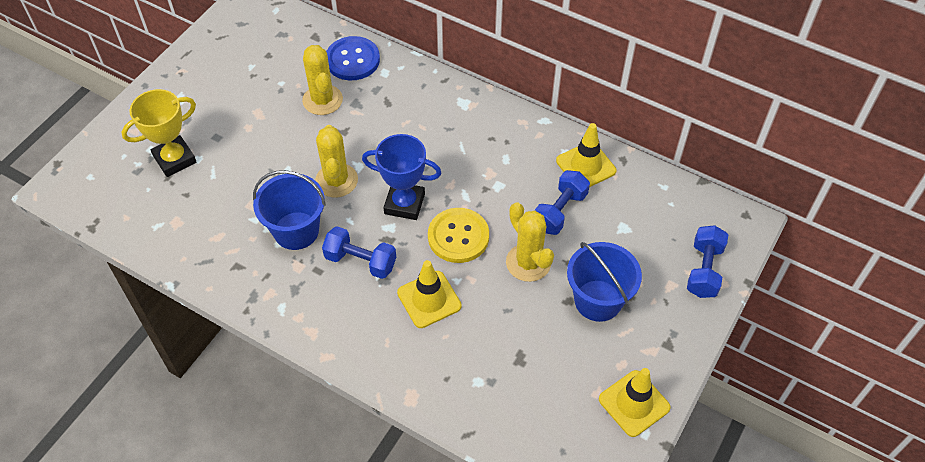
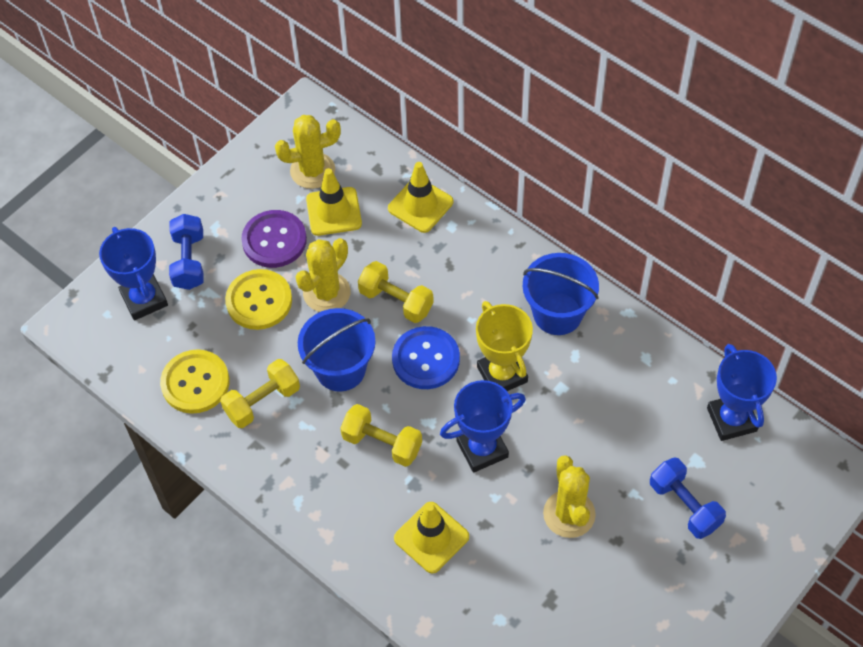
blue dumbbell: [322,226,396,279] [534,170,590,235] [687,225,728,298] = 3 -> [169,214,204,290] [650,457,726,539] = 2
blue trophy: [362,134,441,220] = 1 -> [99,227,168,320] [440,380,526,473] [707,344,777,441] = 3
purple button: none = 0 -> [241,210,307,268] = 1
yellow button: [428,208,489,263] = 1 -> [160,349,230,414] [225,269,292,330] = 2
yellow dumbbell: none = 0 -> [220,359,300,428] [340,404,422,467] [358,261,434,323] = 3

